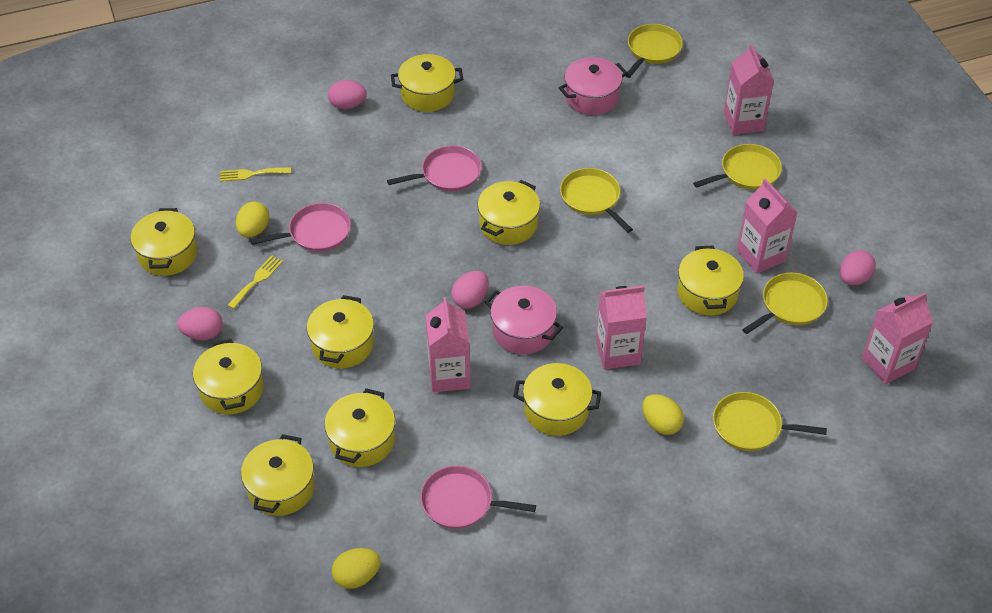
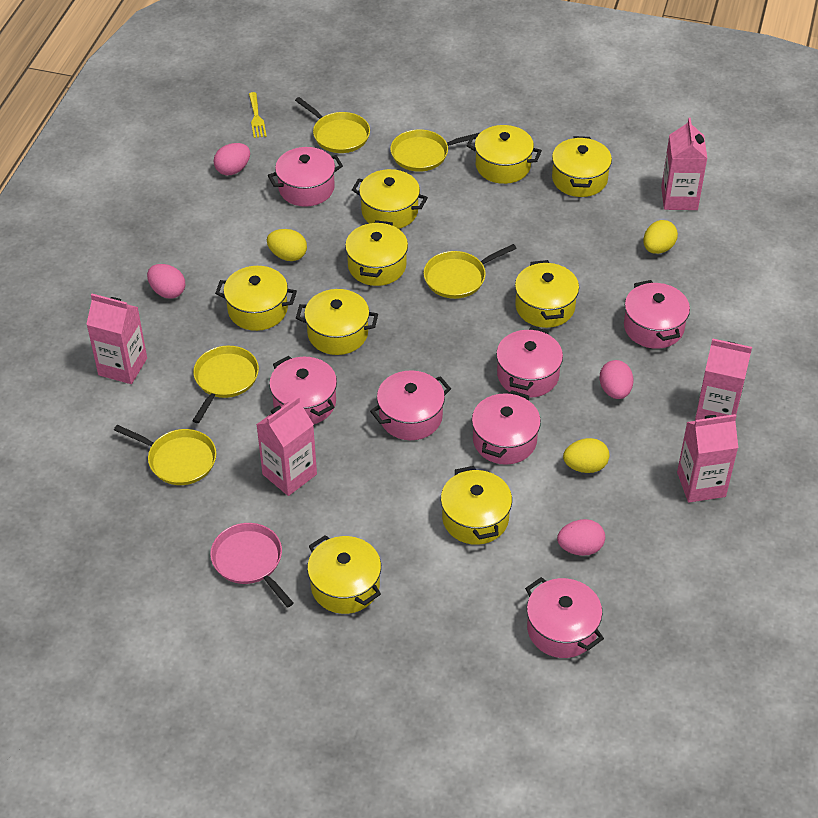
pink pan: [251,203,351,252] [387,145,482,191] [420,465,536,529] = 3 -> [210,523,294,608] = 1
pink pot: [485,286,563,354] [559,57,627,115] = 2 -> [268,147,343,207] [269,356,337,424] [370,370,451,440] [472,390,541,465] [496,327,563,398] [525,577,604,658] [624,280,690,349] = 7
yellow fork: [220,167,291,182] [227,256,283,309] = 2 -> [249,92,267,138] = 1

